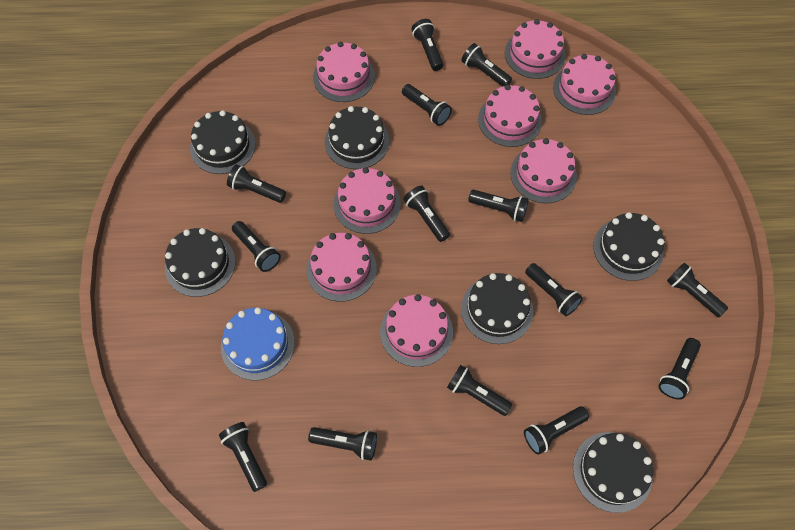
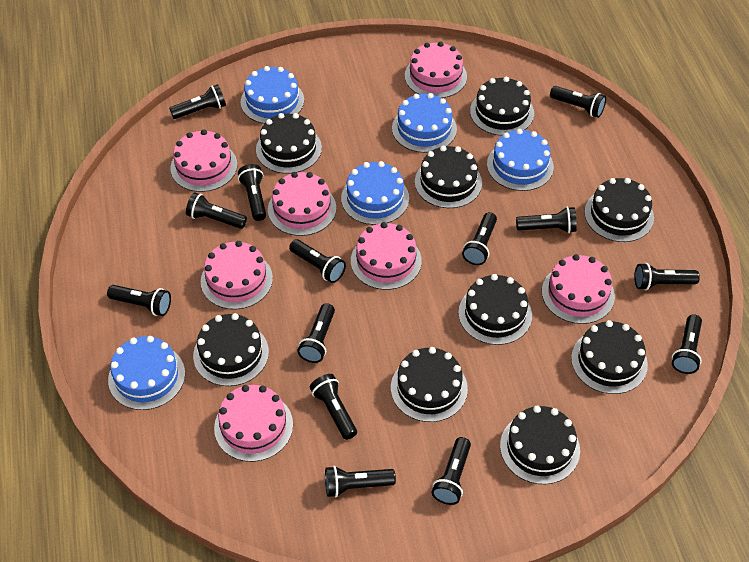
black cake: [165,228,236,297] [190,110,255,174] [325,106,389,169] [461,273,533,344] [573,432,653,513] [593,212,664,281] = 6 -> [193,313,269,386] [256,113,322,174] [391,347,468,422] [415,146,482,208] [458,274,532,345] [470,77,534,136] [500,406,580,484] [571,320,648,394] [584,178,654,242] = 9
blue cake: [221,307,295,381] = 1 -> [108,336,185,410] [241,66,304,124] [341,161,409,225] [392,93,457,153] [487,129,554,191] = 5
pink cake: [306,233,377,302] [313,42,375,102] [333,167,401,234] [380,294,453,367] [478,85,542,147] [505,19,566,79] [510,138,577,203] [553,54,616,115] = 8 -> [170,130,237,192] [201,241,273,309] [214,385,293,462] [268,172,336,236] [351,222,422,290] [405,41,467,98] [542,254,615,324] = 7

